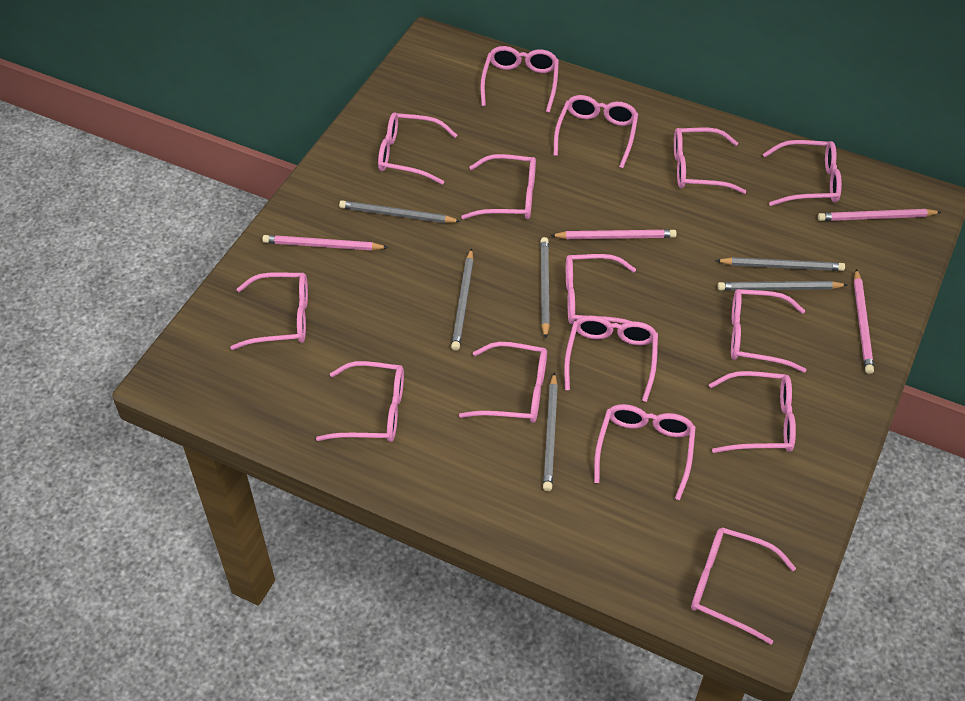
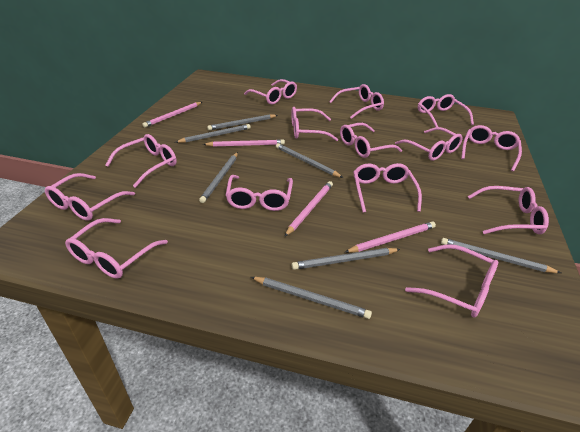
grey pencil: [339,201,461,223] [451,248,474,351] [540,237,550,339] [543,372,558,491] [715,257,845,271] [718,281,847,291] = 6 -> [176,124,251,143] [199,152,238,203] [207,114,278,130] [251,277,372,319] [276,143,343,178] [291,248,400,270] [441,238,561,273] = 7
pink glasses: [230,272,308,350] [316,361,404,442] [378,113,457,185] [459,342,547,423] [461,154,536,219] [480,46,559,113] [553,95,638,168] [564,316,658,402] [566,254,636,324] [594,404,696,500] [674,128,746,194] [691,527,796,645] [709,371,796,453] [731,289,806,373] [763,140,842,206] = 15 -> [45,173,135,221] [65,218,168,279] [105,134,177,188] [226,175,293,211] [244,79,297,104] [291,107,338,141] [329,84,384,119] [340,123,402,158] [353,163,422,213] [395,127,463,161] [405,244,498,318] [418,94,474,127] [461,125,522,171] [468,186,549,234] = 14

